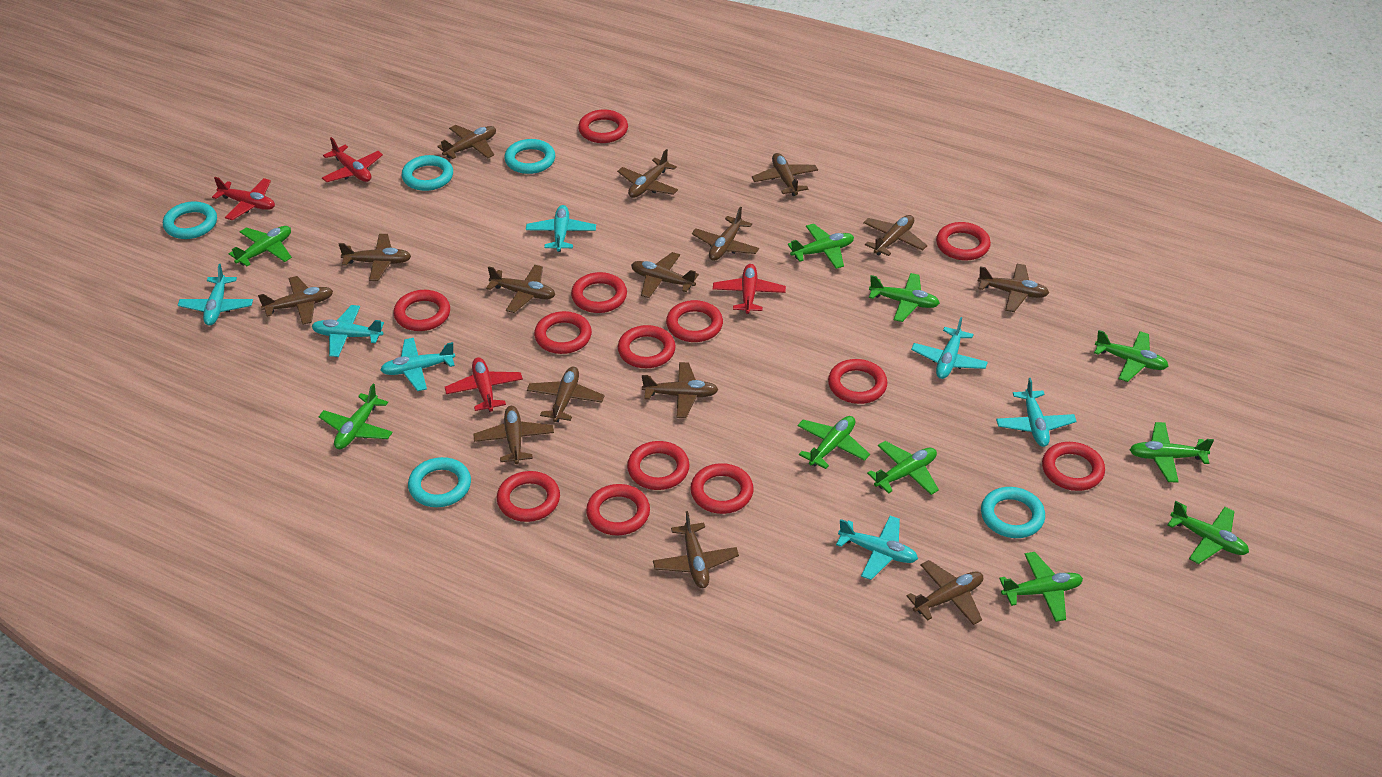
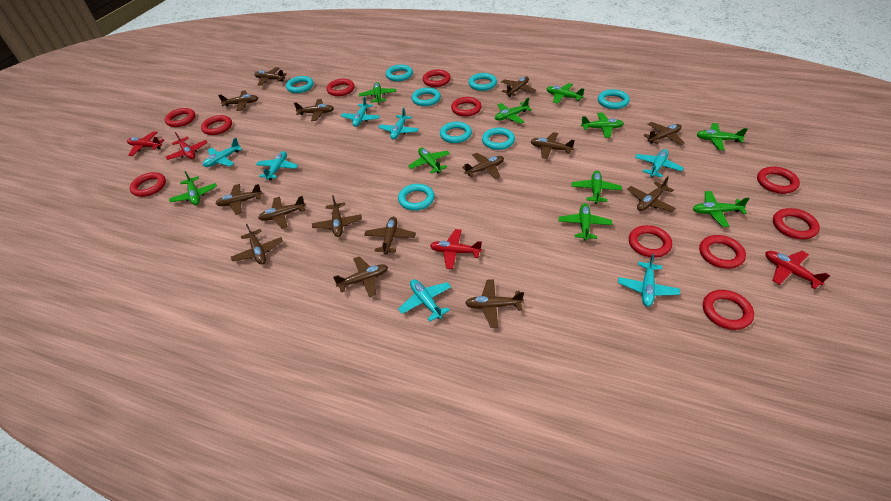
red ring: [394,290,450,331] [497,471,560,522] [534,311,592,354] [571,272,627,313] [578,109,628,143] [586,484,650,535] [618,325,676,368] [627,441,690,490] [666,300,723,342] [690,463,754,514] [828,359,888,404] [936,222,991,261] [1042,442,1105,491] = 13 -> [130,172,166,197] [165,108,195,127] [201,115,232,135] [327,79,355,96] [423,70,451,87] [451,97,482,117] [629,225,672,258] [699,235,746,269] [703,290,754,330] [757,167,800,194] [773,208,820,239] = 11
turquoise ring: [163,201,217,239] [402,155,453,191] [408,457,471,507] [504,139,555,174] [981,487,1045,538] = 5 -> [286,76,314,93] [386,64,413,81] [398,184,435,211] [411,88,441,106] [440,122,472,143] [468,73,497,91] [482,128,515,150] [598,89,630,109] = 8

